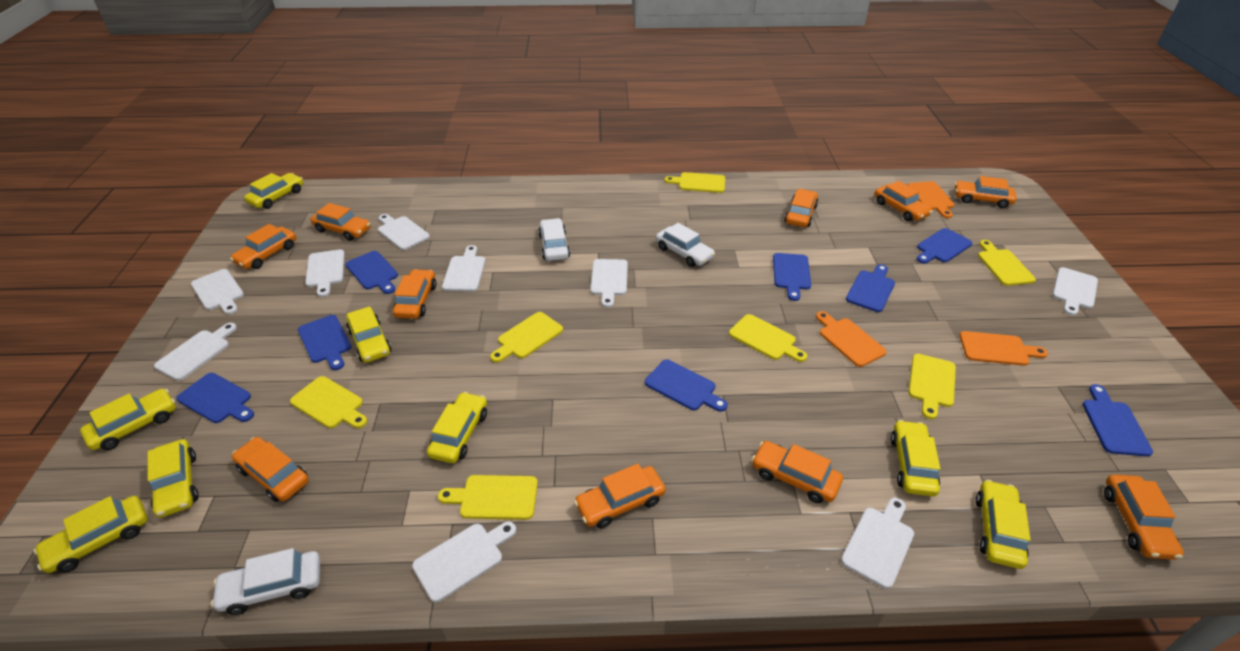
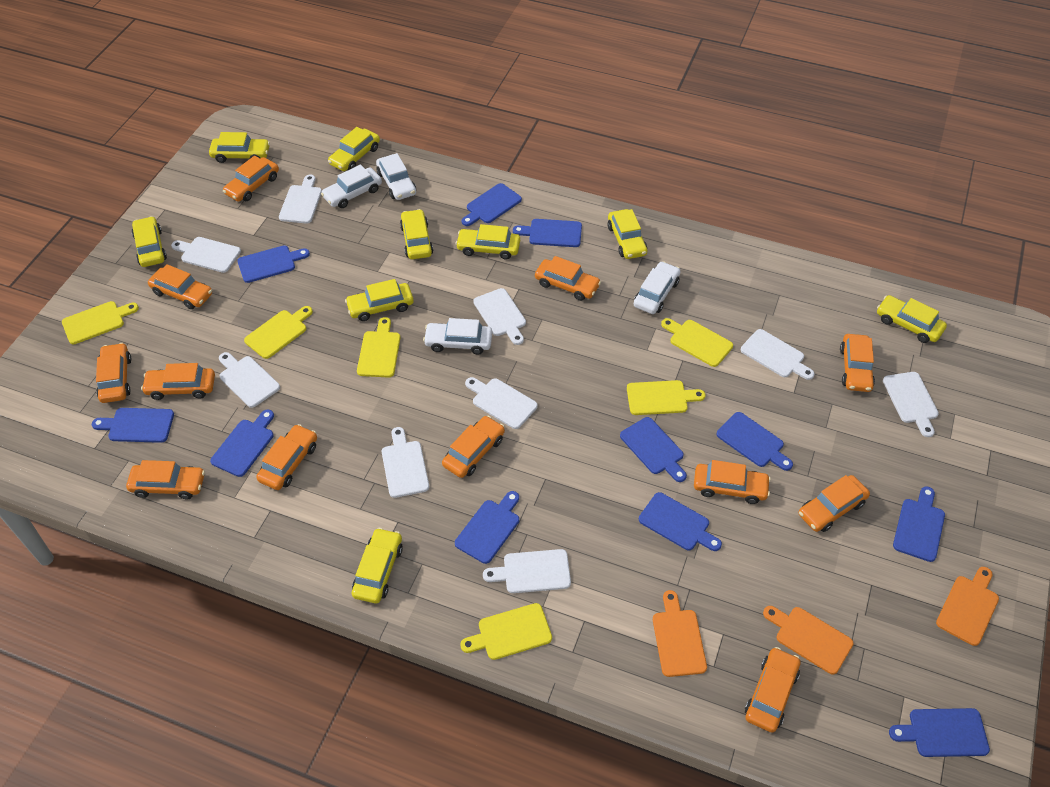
blue cutting board: [177,373,254,423] [298,315,351,370] [346,251,398,294] [645,360,728,412] [773,253,811,301] [846,264,895,312] [917,228,972,264] [1082,384,1153,457] = 8 -> [92,408,174,443] [210,410,274,477] [237,246,310,283] [455,491,519,564] [462,183,522,226] [513,219,582,247] [620,417,687,482] [639,492,722,551] [716,412,793,471] [889,708,990,757] [893,486,945,562] = 11
orange car: [230,224,296,269] [232,437,309,502] [311,203,371,241] [393,269,436,319] [574,464,666,529] [752,441,843,503] [784,189,818,227] [874,181,933,221] [954,176,1017,208] [1104,475,1184,560] = 10 -> [96,343,131,403] [126,460,205,499] [141,363,215,400] [148,264,212,309] [223,156,279,202] [256,424,317,490] [442,416,505,478] [535,256,601,301] [694,460,771,504] [745,647,801,733] [799,475,870,532] [840,334,875,392] = 12
white car: [211,548,320,615] [538,218,570,261] [656,223,715,267] = 3 -> [321,164,382,208] [376,153,416,200] [423,318,492,355] [634,261,681,314] = 4
yellow car: [33,496,148,573] [80,389,176,450] [148,439,199,518] [244,173,303,209] [346,306,391,363] [427,392,487,463] [890,420,941,497] [976,480,1031,569] = 8 -> [132,216,167,267] [209,132,270,163] [328,127,380,171] [345,279,414,321] [352,528,403,603] [400,209,433,259] [455,224,520,260] [607,209,647,259] [877,295,947,343] = 9
yellow cutting board: [290,376,367,428] [438,475,538,520] [490,312,563,363] [664,172,725,193] [729,314,807,362] [909,354,956,419] [978,240,1036,286] = 7 -> [62,301,139,344] [244,306,313,359] [357,317,400,378] [460,603,552,660] [627,380,705,415] [661,318,733,367] = 6

